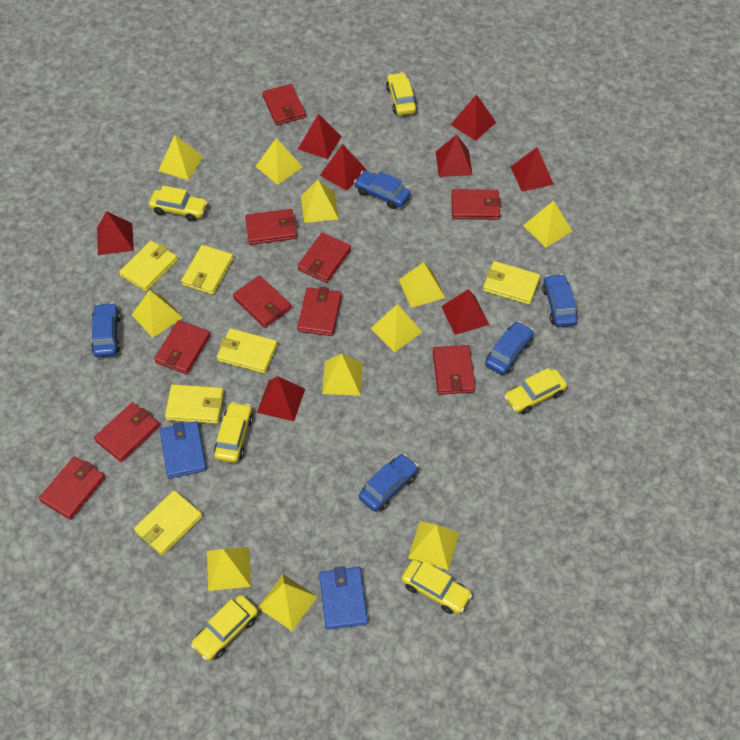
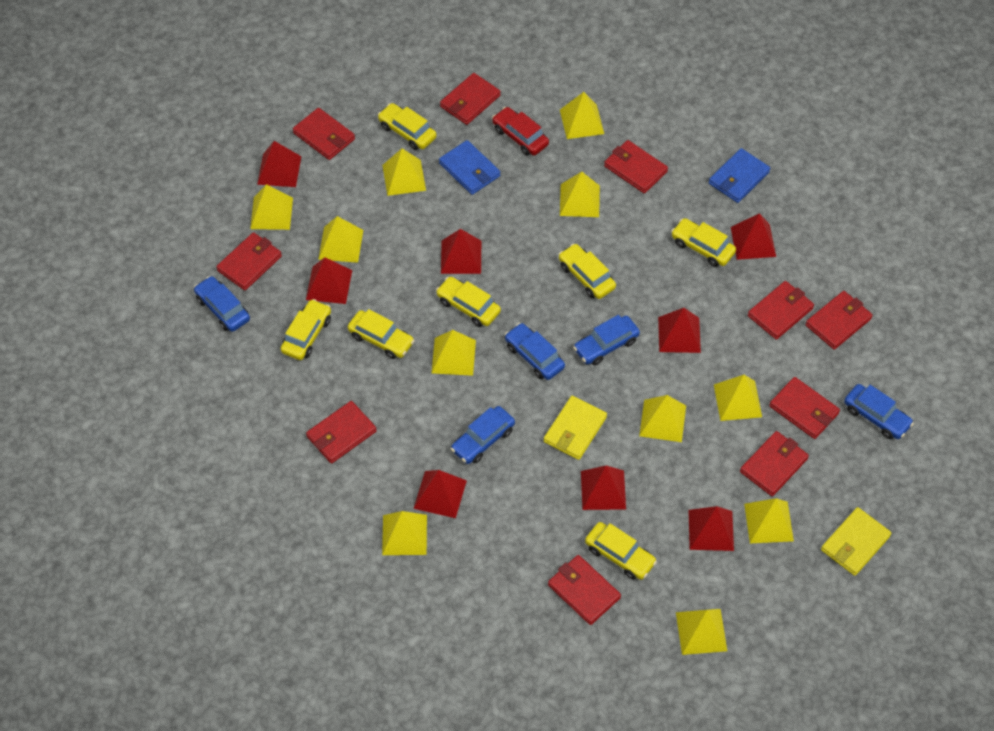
red car: none = 0 -> [492,107,549,156] = 1
yellow car: [149,186,208,222] [191,595,258,661] [214,402,253,463] [386,72,417,115] [401,559,472,614] [504,368,567,414] = 6 -> [281,299,331,360] [348,309,415,359] [378,103,437,150] [436,277,501,327] [559,244,616,299] [585,522,657,580] [671,218,736,267] = 7
yellow wallet: [119,241,178,291] [134,490,202,555] [165,385,224,424] [181,245,233,295] [217,328,277,373] [483,261,540,305] = 6 -> [544,396,607,460] [821,507,891,576] = 2

